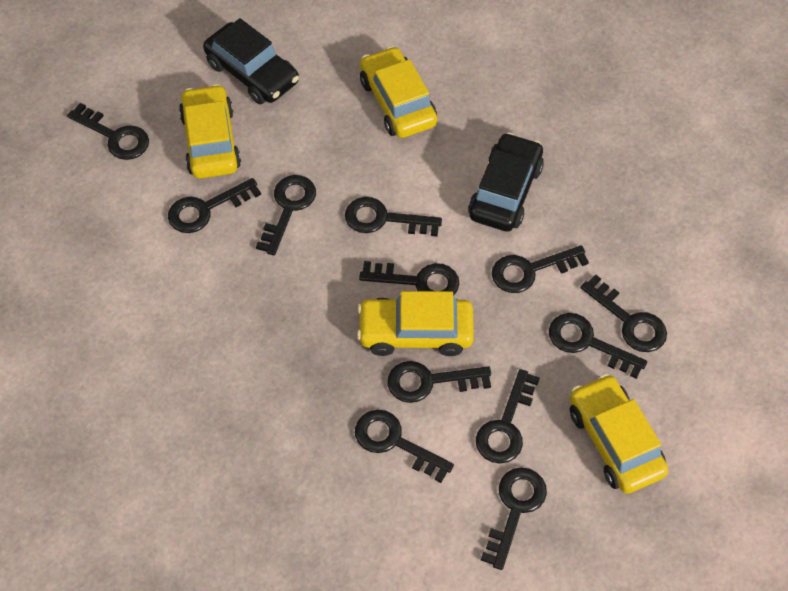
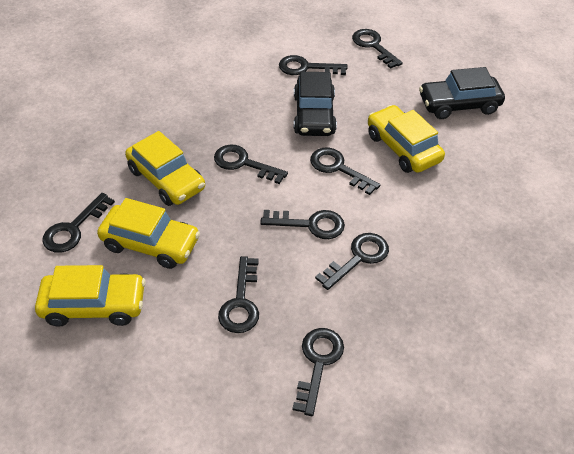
black key: [67,103,149,160] [168,178,261,233] [256,175,316,255] [345,197,442,236] [355,410,454,483] [359,261,459,295] [387,361,491,403] [476,369,540,464] [481,467,547,570] [492,245,589,293] [549,313,647,379] [580,275,667,352] = 12 -> [42,193,115,253] [214,144,288,184] [218,256,259,333] [260,210,345,239] [279,55,348,75] [292,328,344,416] [310,148,380,195] [315,233,389,290] [352,29,403,69] = 9

